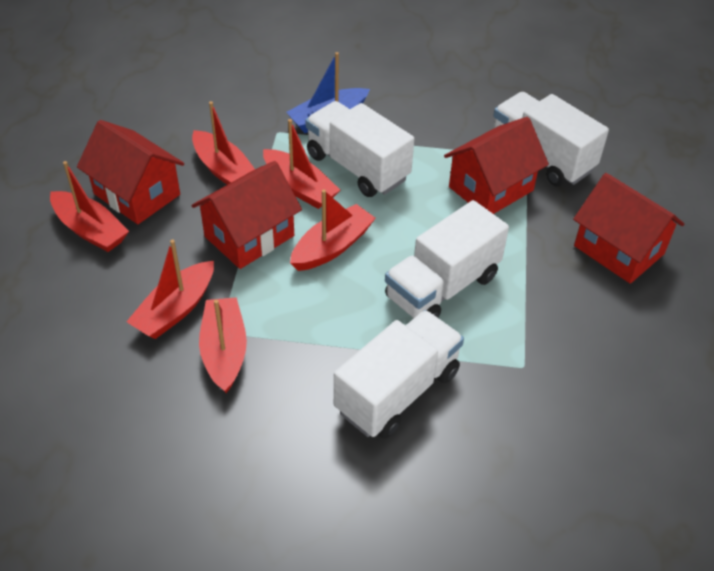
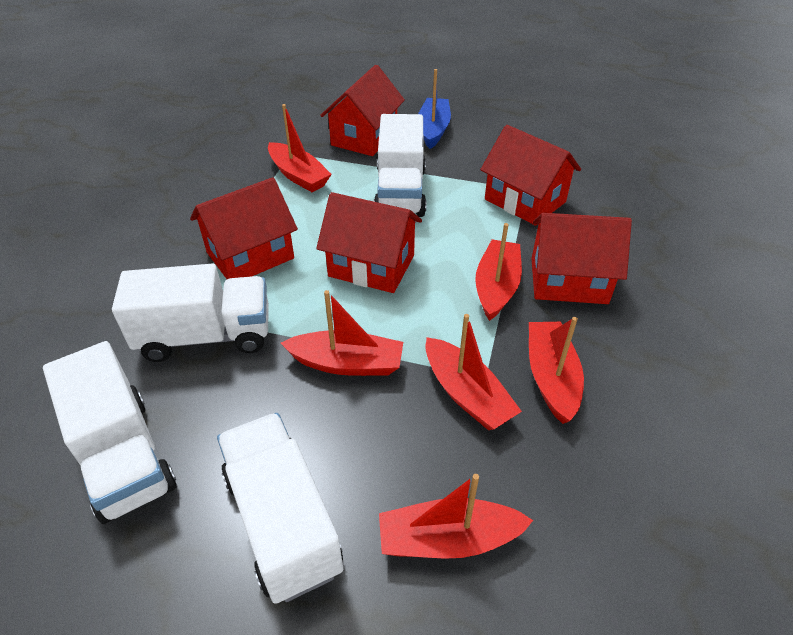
red house: [77,120,184,224] [192,161,302,269] [444,117,549,214] [573,173,684,284] = 4 -> [190,177,298,279] [316,192,422,293] [320,65,405,156] [480,125,581,226] [532,213,632,304] = 5

